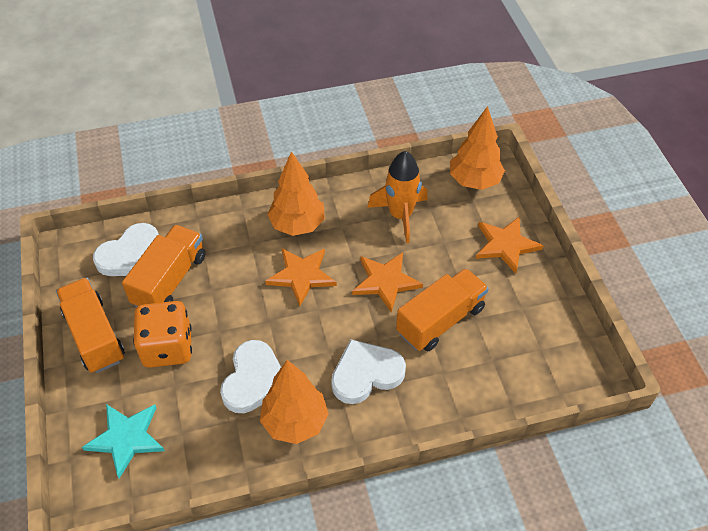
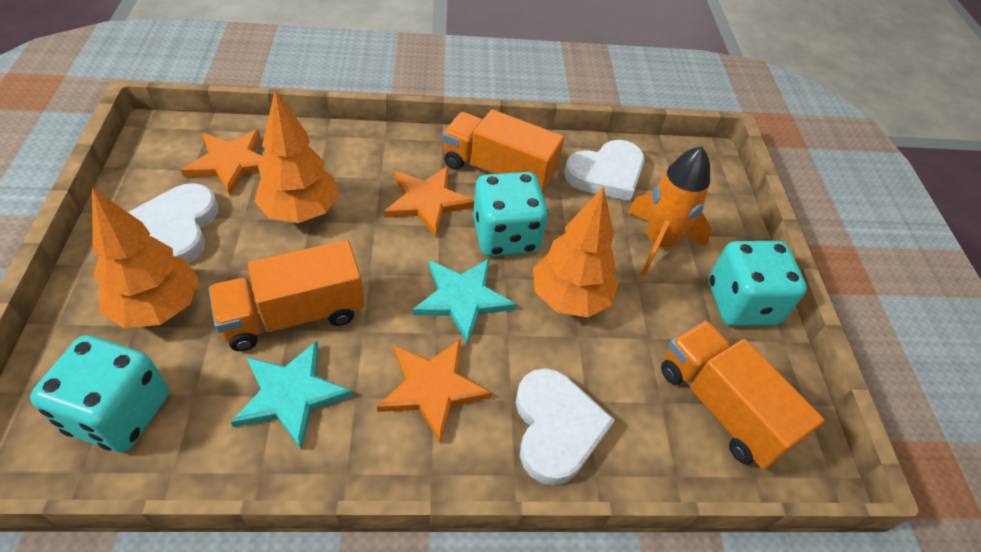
orange dice: [133,301,192,368] = 1 -> none = 0
turquoise dice: none = 0 -> [30,335,169,452] [473,172,548,256] [709,241,807,326] = 3
turquoise star: [82,404,165,479] = 1 -> [231,341,353,450] [413,258,516,344] = 2

